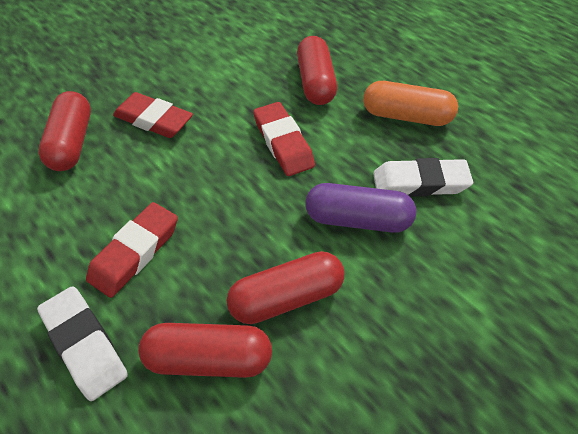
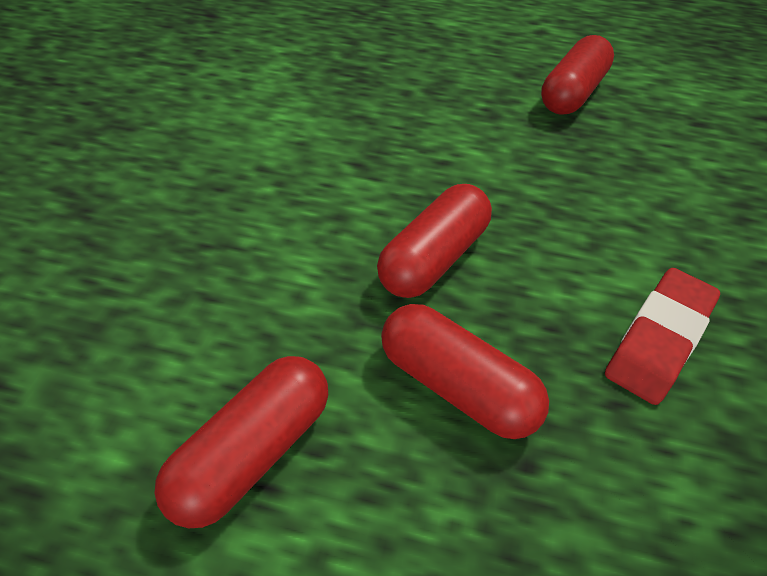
orange capsule: [363,81,458,126] = 1 -> none = 0
purple capsule: [305,183,416,233] = 1 -> none = 0
red eraser: [86,202,178,298] [113,92,193,138] [253,102,315,176] = 3 -> [605,268,720,405] = 1
white eraser: [37,286,128,401] [373,158,473,197] = 2 -> none = 0

